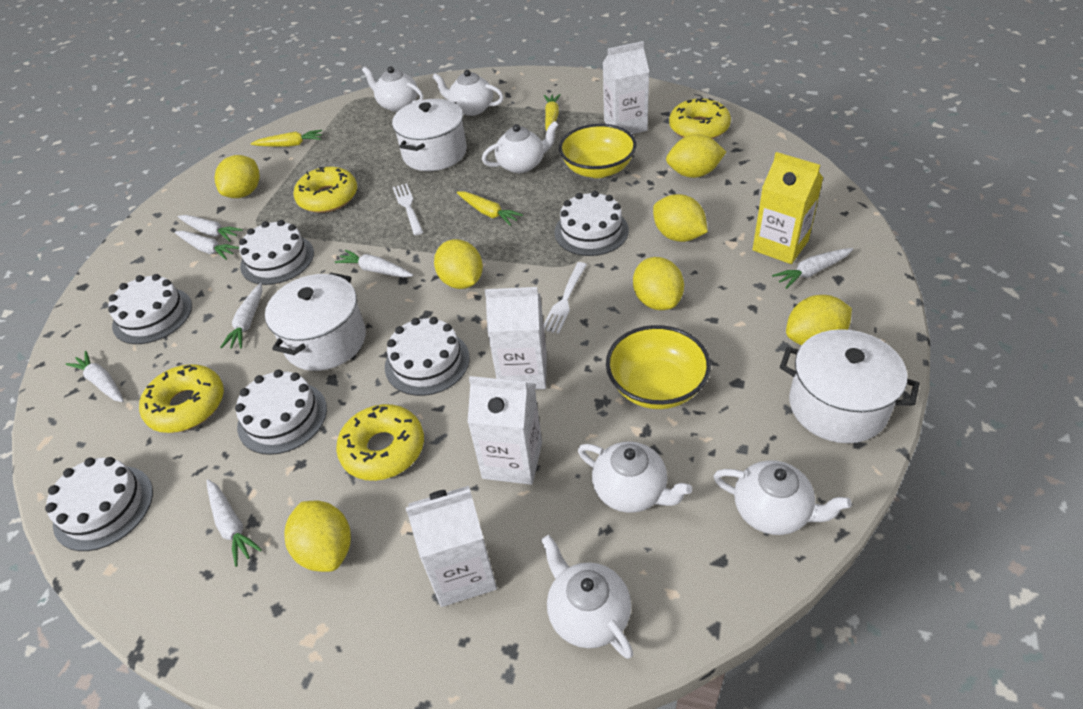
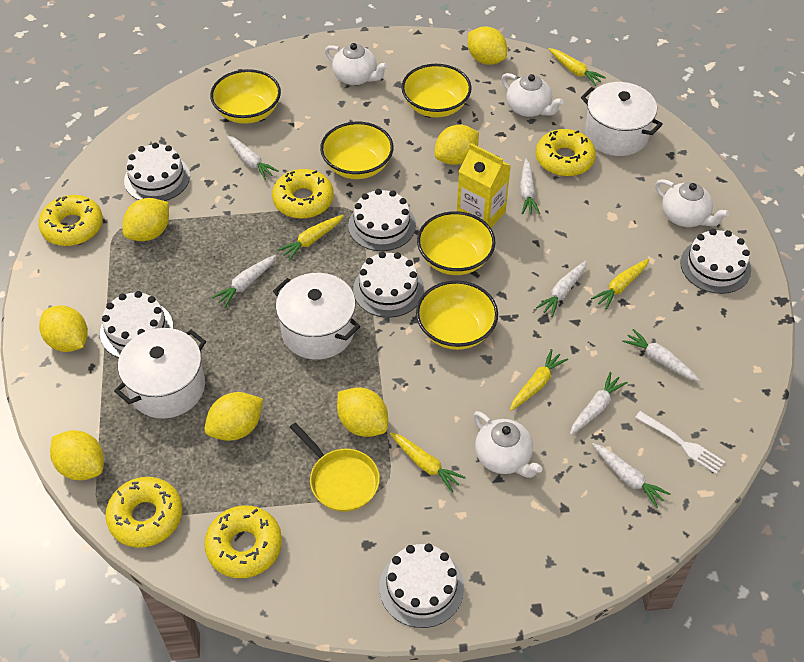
white carton: [406,486,497,607] [468,376,542,485] [485,287,547,390] [603,41,649,134] = 4 -> none = 0
white fork: [393,183,423,235] [544,262,587,334] = 2 -> [635,411,725,474] = 1
white teapot: [362,66,423,112] [432,70,504,116] [482,121,558,173] [541,535,633,659] [578,441,692,513] [713,460,852,535] = 6 -> [325,43,388,85] [473,411,542,478] [501,73,564,117] [655,179,729,227] = 4
yellow bowl: [559,124,637,178] [606,325,711,409] = 2 -> [210,69,281,124] [320,122,394,179] [401,64,472,117] [416,280,498,350] [417,211,495,275] = 5
yellow carrot: [251,130,322,147] [457,191,523,226] [544,94,561,131] = 3 -> [278,215,344,261] [390,433,466,492] [510,349,568,411] [549,48,606,86] [591,259,649,309] = 5
yellow donut: [139,364,224,433] [293,167,357,213] [336,404,424,481] [669,97,731,139] = 4 -> [38,195,103,246] [105,477,182,548] [204,505,282,578] [272,169,334,219] [536,129,596,176] = 5
yellow pan: none = 0 -> [290,422,380,512] = 1

